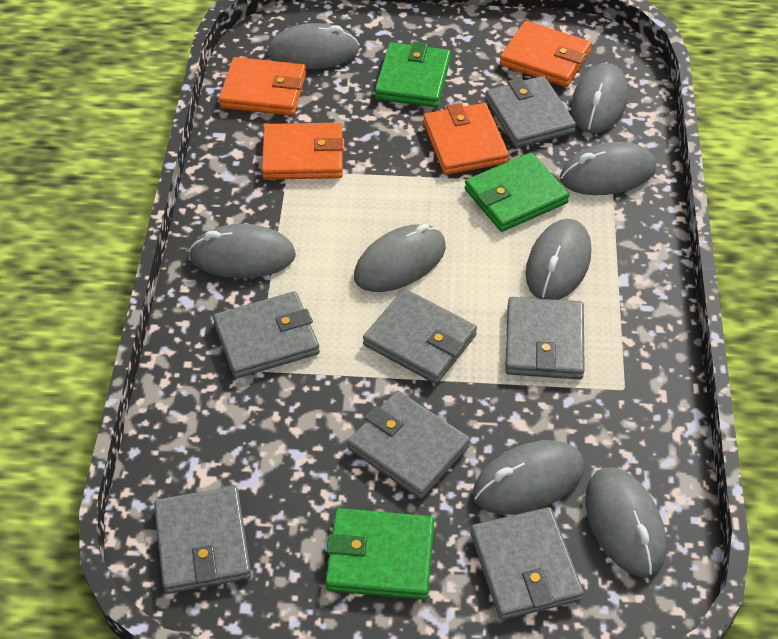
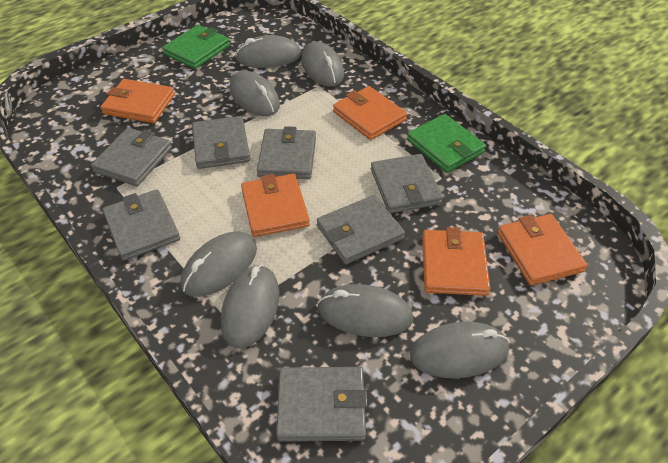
green wallet: [325,508,434,600] [375,42,451,107] [465,152,569,232] = 3 -> [162,25,230,69] [407,114,486,173] = 2
grey mouse: [189,224,296,278] [267,23,360,69] [354,224,446,292] [473,440,585,515] [526,219,591,300] [560,142,656,195] [571,63,628,133] [585,467,666,577] = 8 -> [181,231,257,297] [221,264,279,348] [230,71,280,116] [235,35,301,68] [301,41,344,87] [317,284,413,337] [410,322,509,378] = 7
orange wallet: [219,57,306,116] [262,123,345,180] [423,103,509,175] [500,21,592,87] = 4 -> [101,79,175,123] [241,174,310,237] [333,86,407,140] [422,227,490,296] [498,214,587,285] = 5

